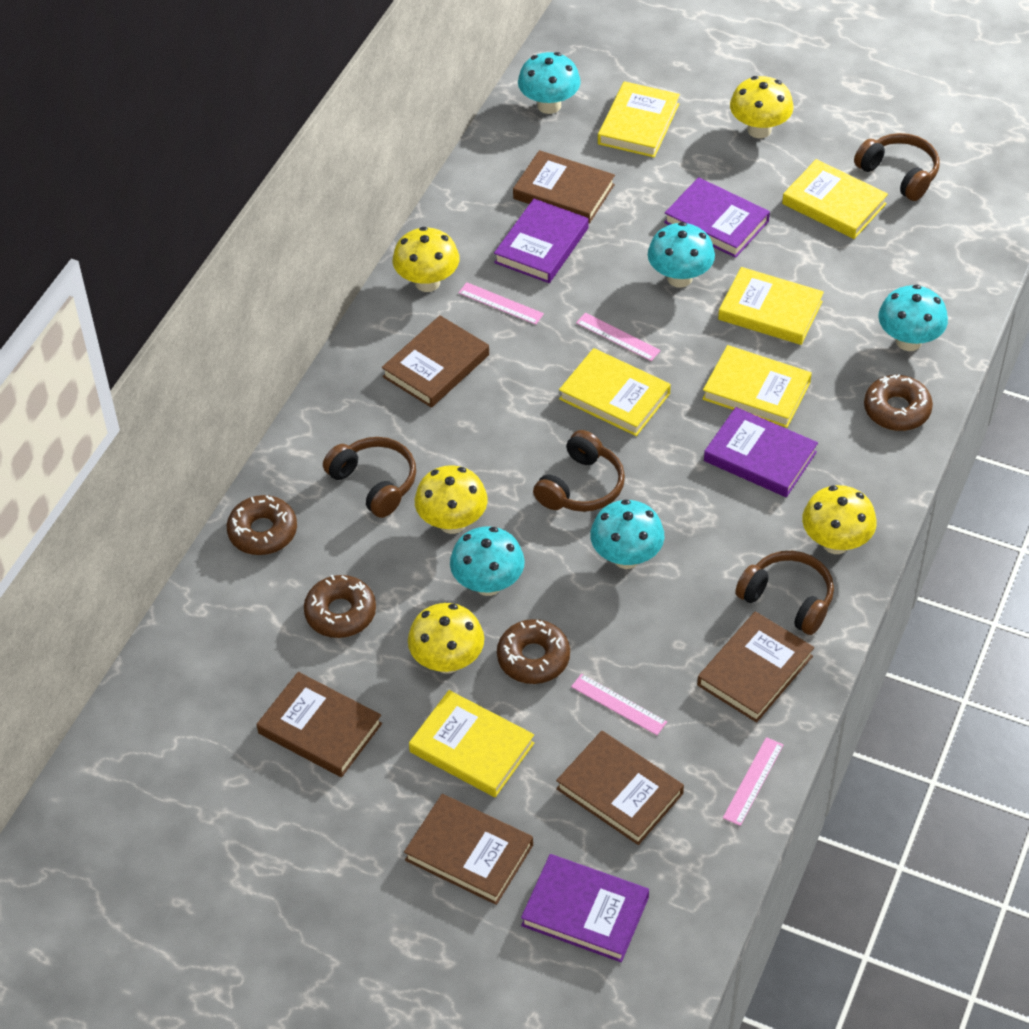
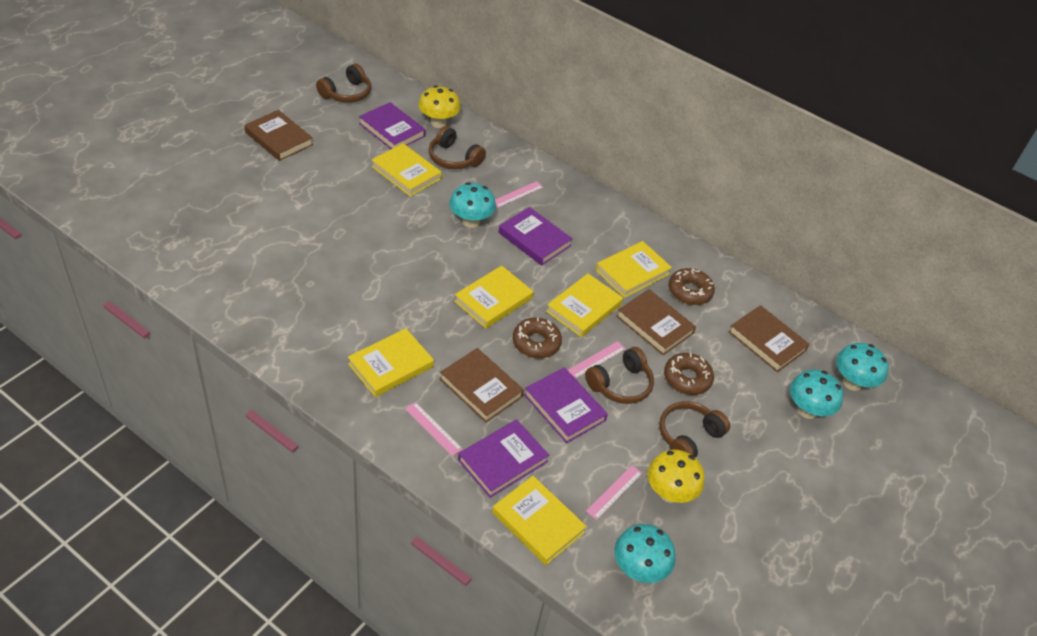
brown book: [257,672,382,777] [382,315,489,408] [404,794,533,905] [513,150,615,224] [556,731,684,845] [697,611,814,723] = 6 -> [244,110,313,161] [440,348,524,423] [616,289,696,355] [729,305,810,372] = 4
brown donut: [227,495,297,555] [304,575,376,638] [497,619,570,684] [864,374,933,431] = 4 -> [513,318,562,358] [664,353,714,395] [669,268,715,305] = 3
turquoise mushroom: [450,527,525,596] [518,52,581,114] [590,499,664,569] [648,222,715,288] [878,285,948,351] = 5 -> [449,182,496,228] [614,524,675,583] [790,370,843,419] [836,343,888,391] = 4
yellow mushroom: [393,227,459,292] [408,603,484,674] [415,465,488,534] [730,76,794,138] [802,485,877,554] = 5 -> [418,86,461,128] [647,449,705,503] = 2

